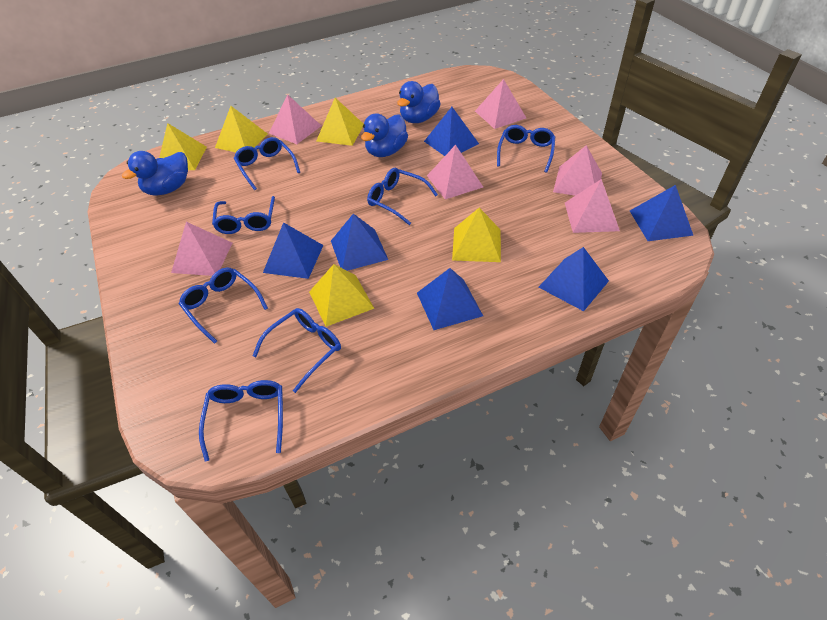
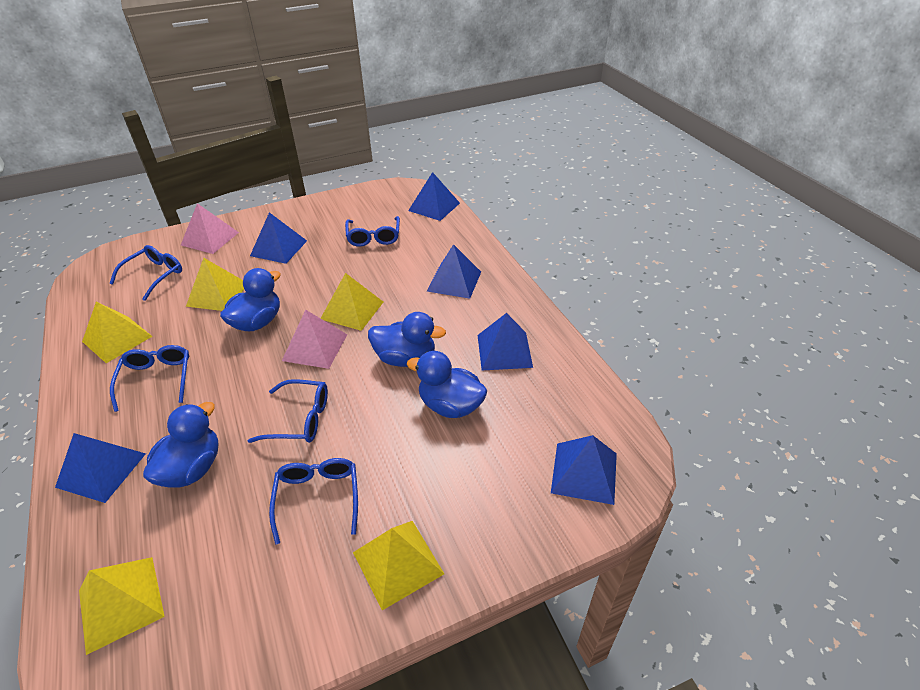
blue duck: [122,151,188,196] [361,113,408,157] [397,81,441,123] = 3 -> [143,402,219,488] [220,268,281,331] [368,312,446,367] [407,351,487,418] = 4
blue glasses: [179,268,268,344] [199,380,283,462] [212,196,275,234] [234,137,300,190] [253,308,341,393] [367,168,438,225] [497,125,555,173] = 7 -> [109,245,182,301] [110,345,189,412] [248,379,328,443] [269,458,358,545] [345,216,400,247] = 5
pink pyramid: [171,222,232,276] [269,94,321,144] [427,145,483,199] [475,79,526,129] [553,145,602,196] [565,179,620,233] = 6 -> [181,203,239,254] [282,310,347,369] = 2

